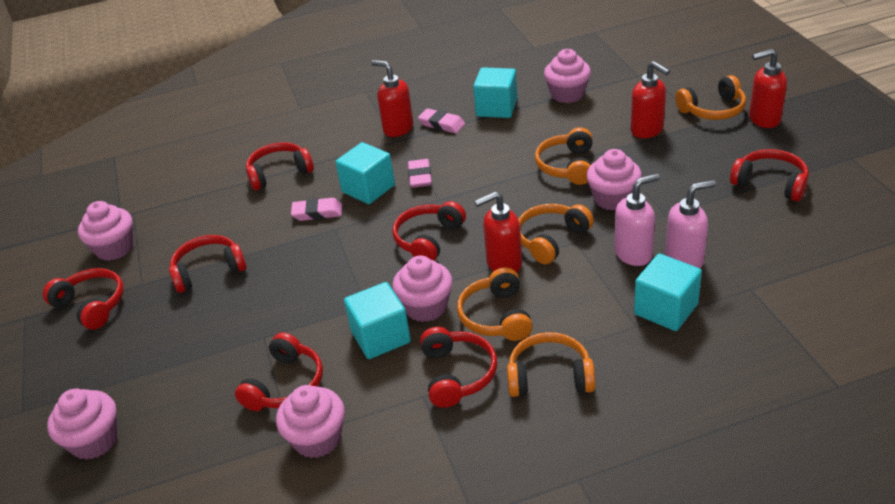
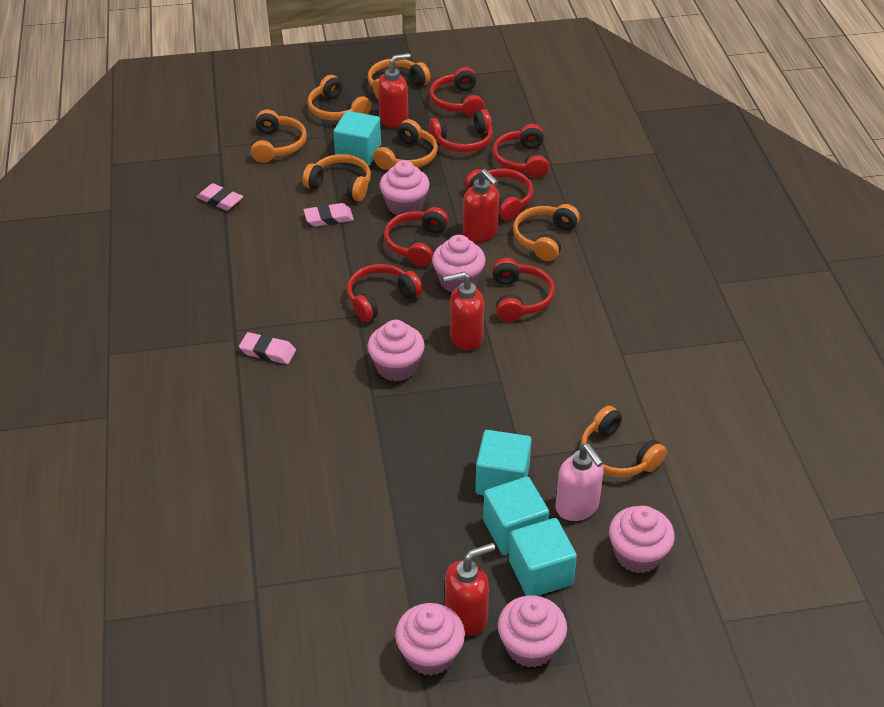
orange headphones: [457,267,533,341] [507,332,596,397] [518,204,594,264] [535,127,593,185] [675,75,746,120] = 5 -> [251,110,307,163] [303,154,371,201] [308,75,371,120] [368,59,431,99] [373,119,438,170] [513,204,580,261] [581,406,667,477] = 7
pink soap dispenser: [614,174,660,266] [665,180,716,268] = 2 -> [555,443,604,521] = 1

